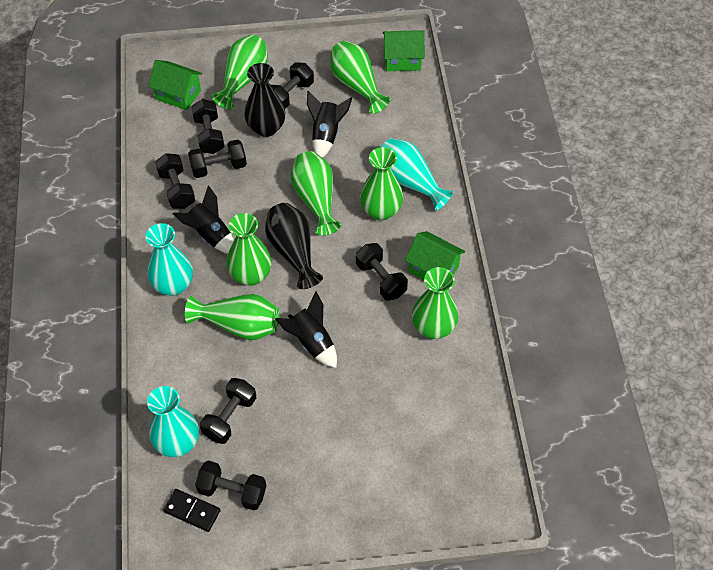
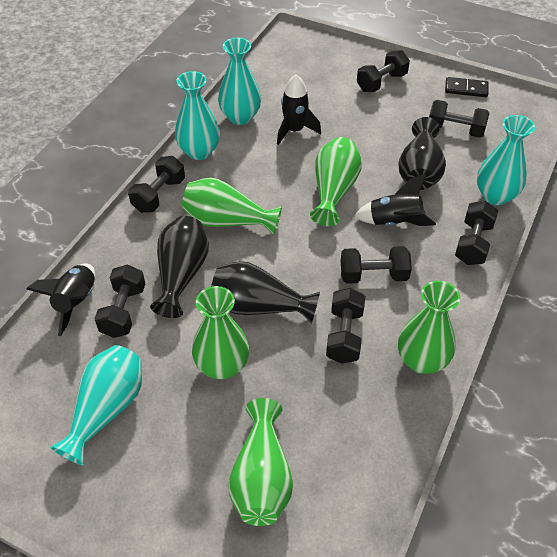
black vase: [244,63,286,137] [265,203,323,289] = 2 -> [150,216,209,318] [211,261,320,324] [398,117,446,190] = 3
green house: [148,60,202,110] [383,30,425,71] [405,231,465,280] = 3 -> none = 0
green vase: [185,294,280,340] [211,35,268,110] [226,213,272,286] [290,151,341,236] [330,41,391,114] [360,147,403,221] [412,267,458,339] = 7 -> [182,178,282,236] [192,286,249,379] [228,398,293,526] [310,137,362,226] [398,281,460,374] = 5
turquoise vase: [145,223,193,296] [147,386,199,457] [381,138,454,211] = 3 -> [50,345,142,465] [175,71,220,160] [218,38,261,125] [477,115,535,205] = 4

